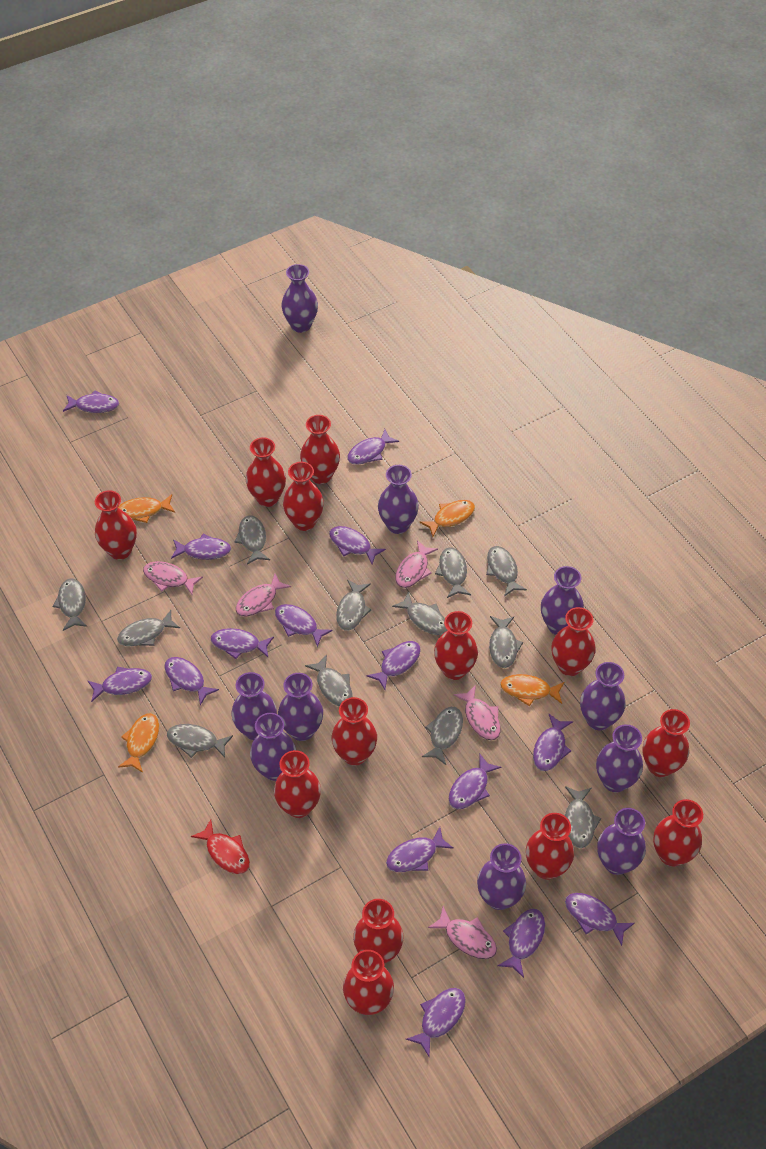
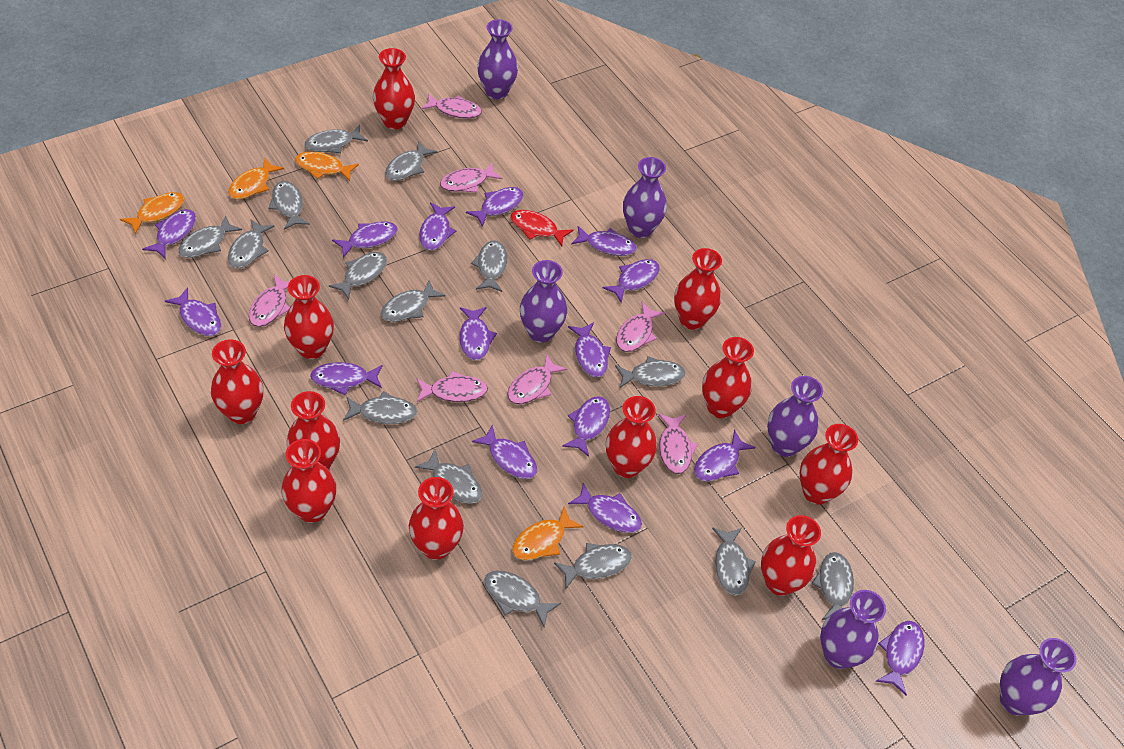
grey fish: [52,579,87,631] [117,610,180,646] [167,724,233,758] [235,515,270,564] [305,655,353,706] [336,579,372,631] [392,592,447,635] [422,707,463,765] [435,547,471,598] [486,546,527,597] [489,616,523,668] [565,786,601,848] = 12 -> [178,215,242,258] [228,219,275,268] [268,181,310,230] [305,125,368,153] [329,252,387,300] [343,391,417,424] [381,280,445,322] [385,141,437,181] [415,449,482,504] [471,240,507,292] [484,571,561,627] [554,543,632,590] [615,356,686,388] [712,527,756,596] [811,552,854,620] = 15
pink fish: [143,561,203,595] [236,573,291,616] [395,540,438,588] [428,906,497,959] [453,685,501,740] = 5 -> [249,275,290,327] [417,371,488,402] [421,94,482,119] [440,163,503,193] [507,354,567,404] [616,302,665,352] [658,414,698,474] = 7
purple vase: [232,672,277,740] [250,713,296,781] [278,673,323,741] [281,264,318,333] [378,465,419,534] [477,843,526,910] [541,566,584,635] [580,662,626,730] [596,724,643,793] [597,808,646,875] = 10 -> [477,19,518,99] [520,260,567,343] [623,157,667,238] [767,376,823,457] [820,590,886,669] [1000,638,1076,716] = 6
red vase: [95,490,137,560] [246,438,286,507] [274,750,321,818] [283,462,324,531] [300,415,340,484] [332,697,377,766] [343,950,394,1015] [353,899,403,963] [434,611,478,680] [526,813,574,880] [551,607,596,676] [642,709,690,777] [653,799,703,867] = 13 -> [211,339,263,424] [282,439,336,523] [284,275,334,359] [287,391,340,469] [373,48,415,130] [409,477,464,560] [606,396,657,478] [674,248,722,330] [702,337,754,418] [761,515,821,596] [799,424,858,505] = 11

